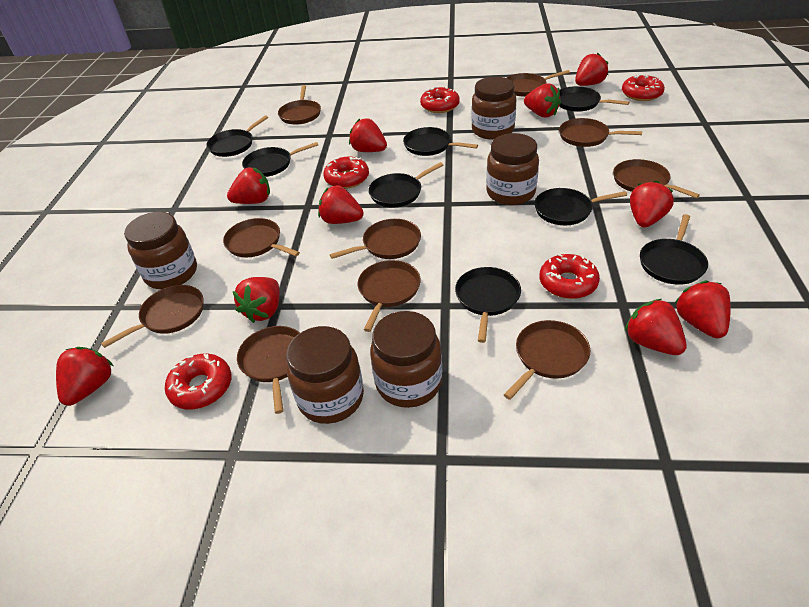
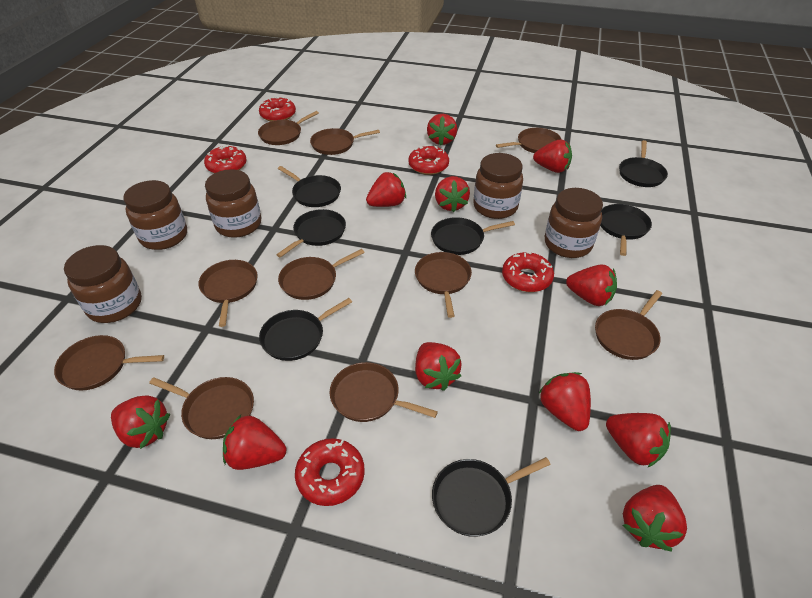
black pan: [206,115,268,157] [242,142,318,177] [368,162,443,208] [403,127,478,156] [455,267,521,343] [534,188,627,225] [559,86,630,112] [640,214,708,285] = 8 -> [259,298,352,361] [276,209,346,257] [278,166,341,207] [431,217,515,255] [432,457,551,537] [600,204,652,256] [619,140,668,187] = 7
red strawberry: [56,347,113,406] [227,167,270,204] [233,277,280,323] [318,185,364,224] [349,118,387,152] [524,83,561,118] [575,53,608,86] [625,299,687,355] [630,181,674,227] [674,281,731,339] = 10 -> [111,395,170,449] [223,415,287,470] [366,172,406,207] [415,342,462,391] [427,114,457,145] [435,176,470,212] [533,140,572,173] [538,372,591,431] [566,264,617,306] [606,413,671,467] [622,485,687,552] = 11

